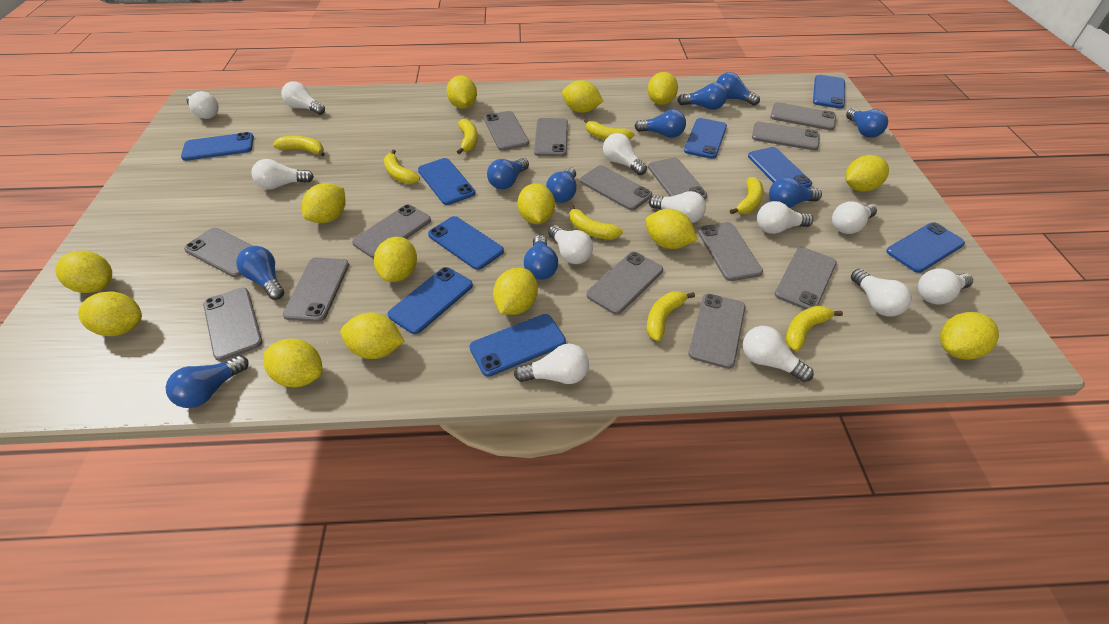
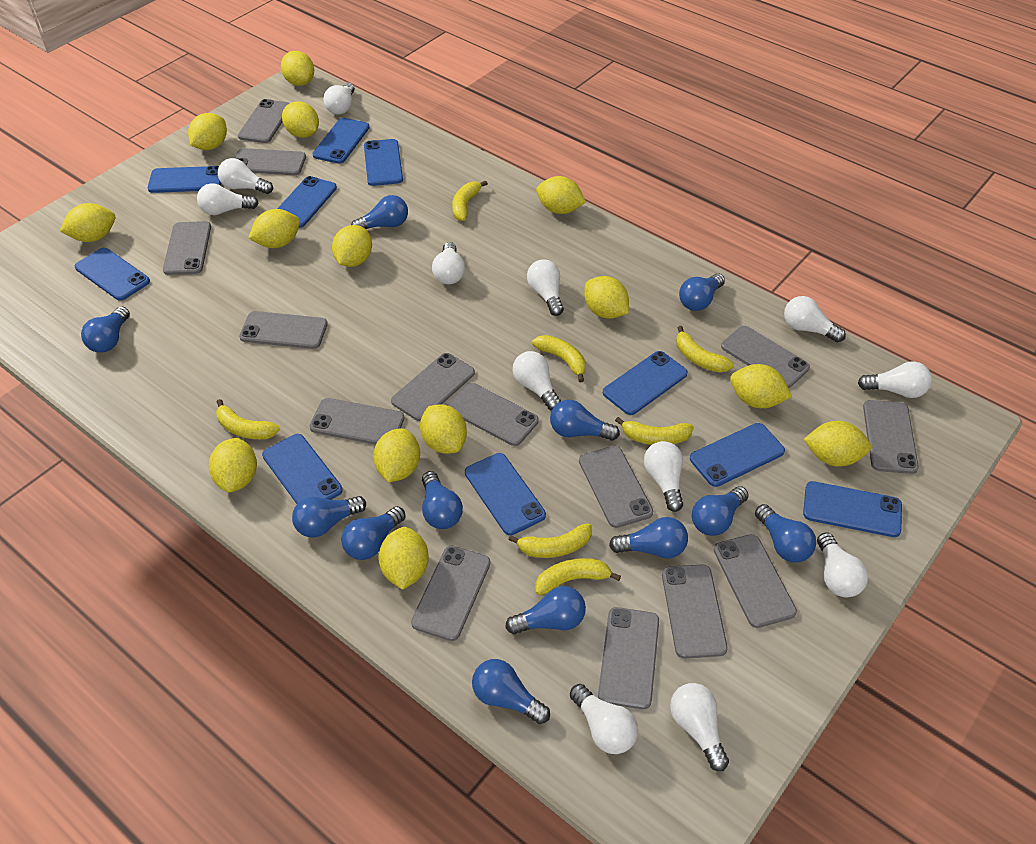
blue light bulb: [166,355,249,408] [236,246,284,300] [487,158,529,189] [524,235,558,280] [546,167,577,203] [635,110,686,138] [677,83,727,110] [716,72,760,106] [769,177,822,208] [846,108,888,138] = 10 -> [81,306,130,353] [292,496,366,538] [341,506,406,560] [351,195,408,229] [422,471,463,529] [472,659,550,724] [505,586,586,635] [550,400,620,441] [609,517,688,558] [679,273,725,311] [692,486,749,536] [755,504,816,563] = 12
blue phone: [181,132,254,161] [387,267,473,334] [418,158,475,205] [428,216,504,270] [469,314,566,377] [684,118,727,159] [748,147,812,188] [813,75,845,109] [886,223,965,273] = 9 -> [75,248,150,301] [148,166,221,193] [262,434,343,504] [277,176,337,228] [312,118,370,164] [364,139,403,186] [465,453,546,535] [603,351,688,415] [690,423,785,487] [803,481,902,537] = 10
yellow banana: [273,136,325,157] [384,150,420,184] [457,119,478,154] [569,204,623,240] [584,118,634,140] [647,291,695,341] [730,177,763,214] [785,306,843,351] = 8 -> [216,399,280,439] [452,180,488,221] [509,524,592,558] [532,335,586,382] [535,558,621,595] [615,417,693,445] [676,326,734,372] = 7

